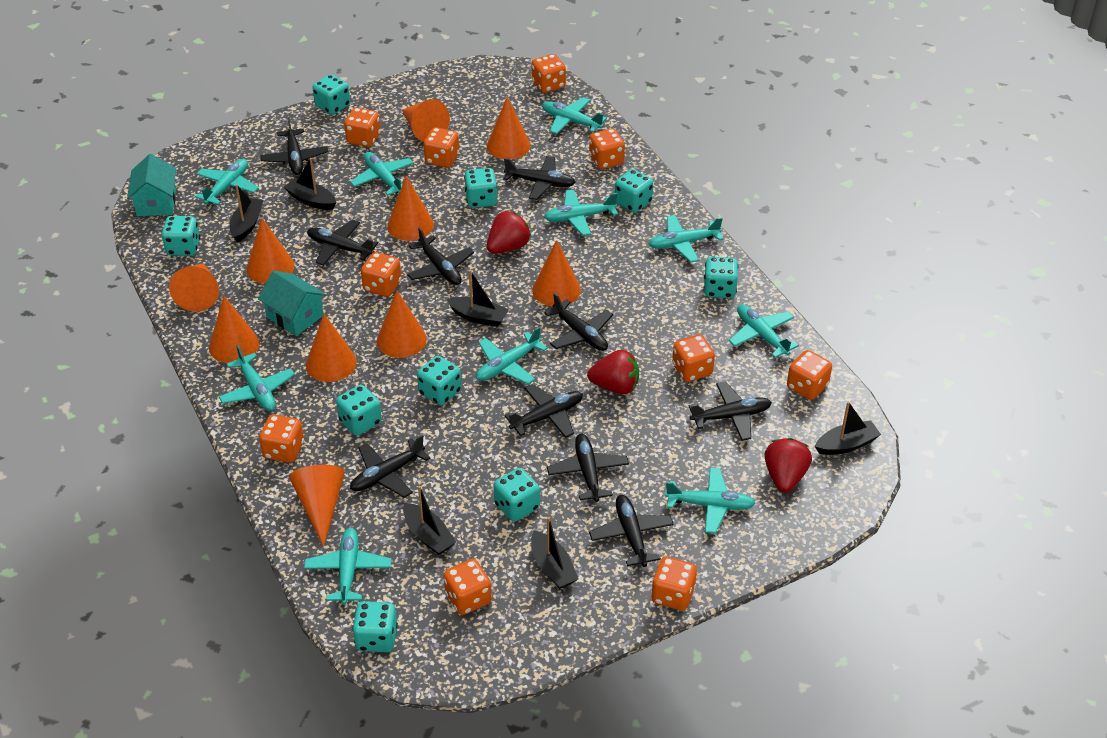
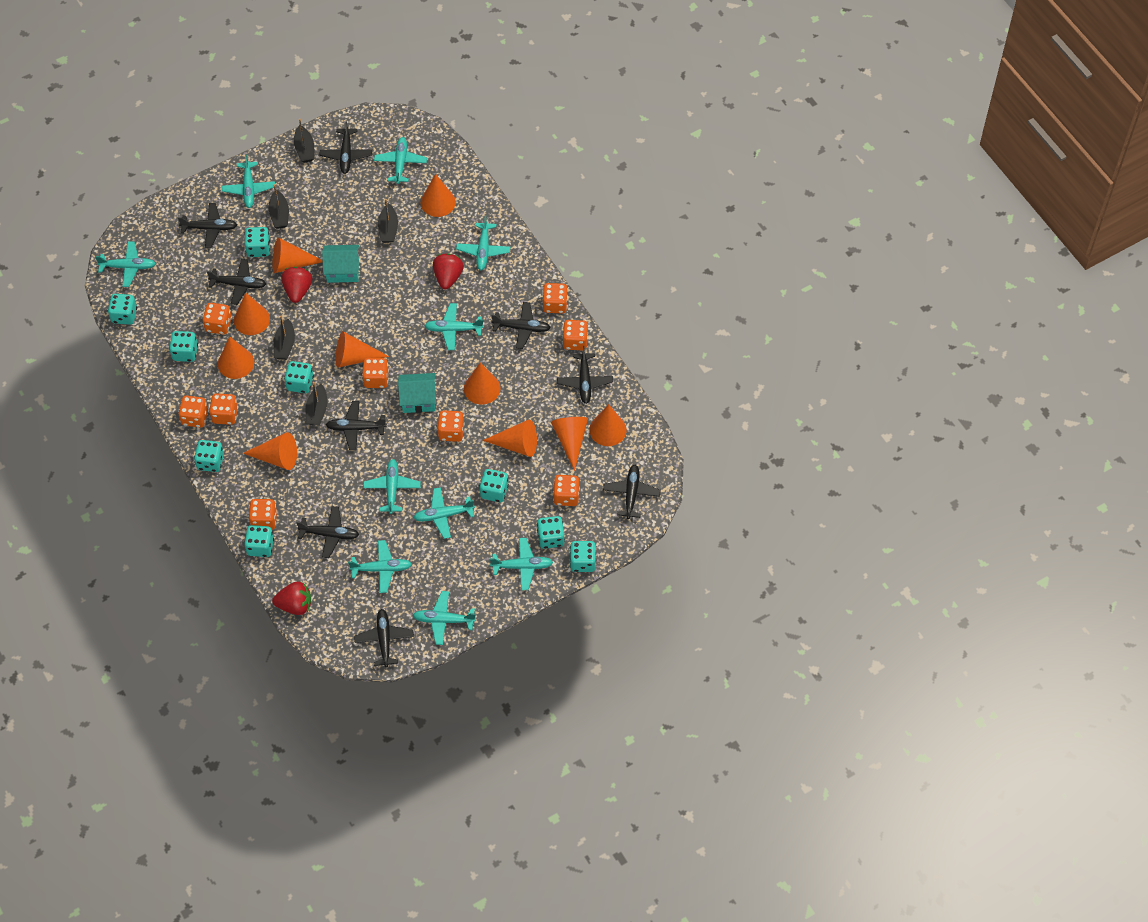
black boat: [230,184,263,243] [284,158,336,210] [403,486,456,555] [446,270,509,327] [531,517,578,589] [815,401,881,455] = 6 -> [269,184,289,229] [273,316,295,360] [294,118,314,163] [306,382,328,426] [378,199,398,243] = 5
black plane: [260,118,328,175] [307,220,378,266] [350,435,430,498] [407,227,474,285] [503,156,576,200] [504,384,583,438] [545,293,613,351] [547,434,629,502] [589,495,674,567] [689,382,772,441] = 10 -> [178,203,237,248] [207,259,266,305] [296,506,359,558] [319,121,372,174] [326,401,387,450] [354,609,414,668] [491,302,551,349] [557,346,613,404] [603,465,661,519] = 9
orange dice: [259,414,304,463] [344,107,381,147] [361,252,402,297] [424,127,459,168] [444,559,492,615] [532,54,566,93] [589,128,625,169] [651,557,697,611] [672,334,715,382] [787,350,832,400] = 10 -> [178,396,208,428] [203,303,232,334] [209,393,238,425] [249,499,277,530] [362,358,389,388] [437,410,464,442] [543,283,568,313] [553,475,580,506] [562,320,588,351] = 9

